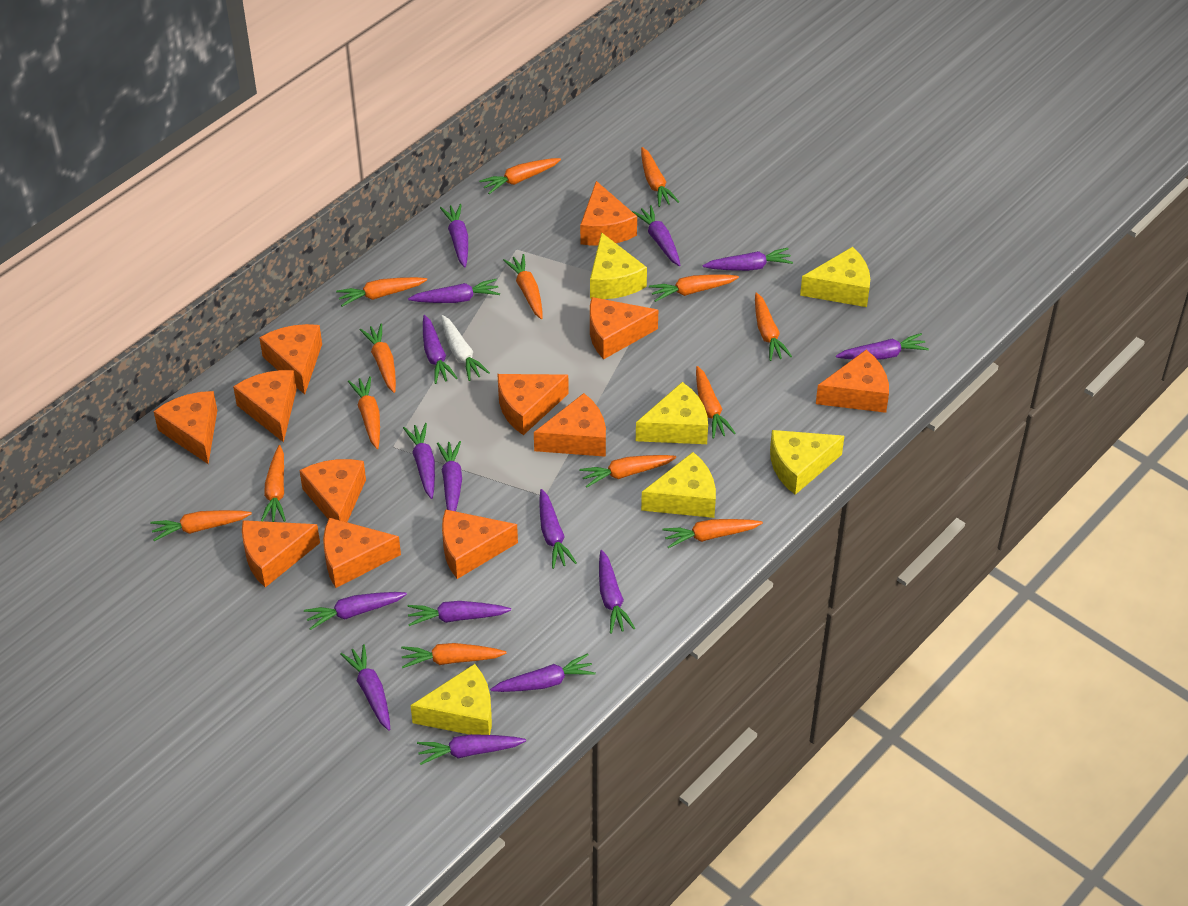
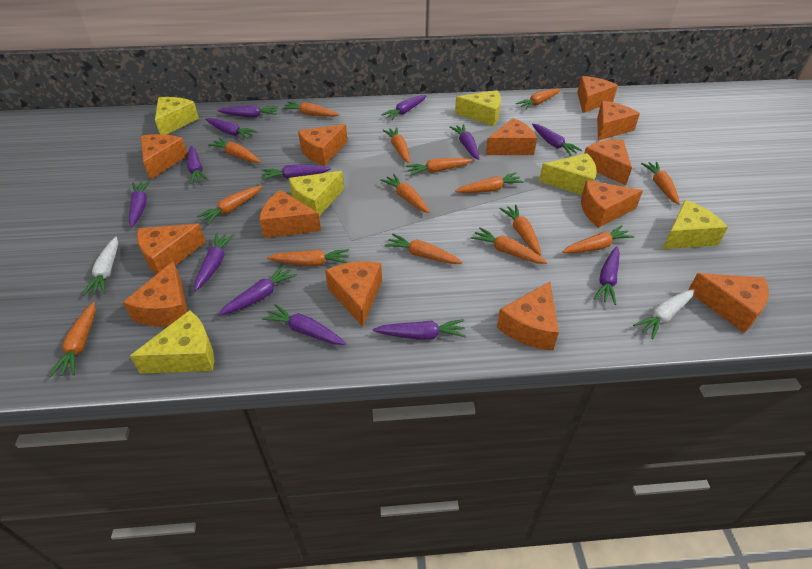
orange carrot: [150,510,252,541] [261,445,286,522] [336,277,427,307] [348,376,380,449] [360,324,396,393] [401,643,507,668] [479,158,561,194] [503,254,543,319] [579,455,676,488] [641,147,679,207] [649,274,739,302] [662,519,763,548] [696,366,735,438] [755,293,792,361] = 14 -> [49,302,96,377] [197,186,262,225] [208,138,261,163] [267,249,349,266] [282,102,339,117] [380,174,430,213] [382,127,410,163] [385,234,463,264] [406,158,472,176] [455,173,524,193] [471,227,547,264] [499,205,541,256] [516,88,561,110] [562,225,634,253] [641,162,680,205] = 15
orange cheese: [154,391,217,464] [233,370,297,442] [242,520,320,587] [259,324,322,395] [299,459,366,522] [323,518,401,588] [442,509,518,579] [498,374,569,435] [534,393,606,457] [580,181,637,246] [590,297,658,360] [816,350,889,413] = 12 -> [123,261,188,327] [137,224,206,274] [141,134,188,180] [259,190,321,238] [298,124,347,166] [325,261,382,327] [486,118,537,155] [497,282,559,350] [577,76,618,113] [581,180,643,228] [584,139,632,186] [597,101,640,141] [689,273,769,333] = 13
purple carrot: [304,592,407,630] [340,644,390,731] [403,423,435,499] [408,279,500,303] [408,601,511,626] [417,734,526,765] [423,315,457,384] [437,441,462,511] [440,204,468,267] [490,653,596,692] [539,489,577,569] [599,550,635,634] [632,205,680,266] [702,248,793,271] [836,333,929,359] = 15 -> [129,180,151,227] [187,146,208,184] [195,233,235,291] [205,118,257,139] [217,105,278,117] [218,265,297,316] [262,164,331,180] [262,304,346,345] [373,319,466,340] [382,95,426,120] [450,124,479,160] [532,124,582,156] [594,246,620,305] = 13
white carrot: [441,315,490,381] = 1 -> [82,237,118,296] [633,289,695,339] = 2

